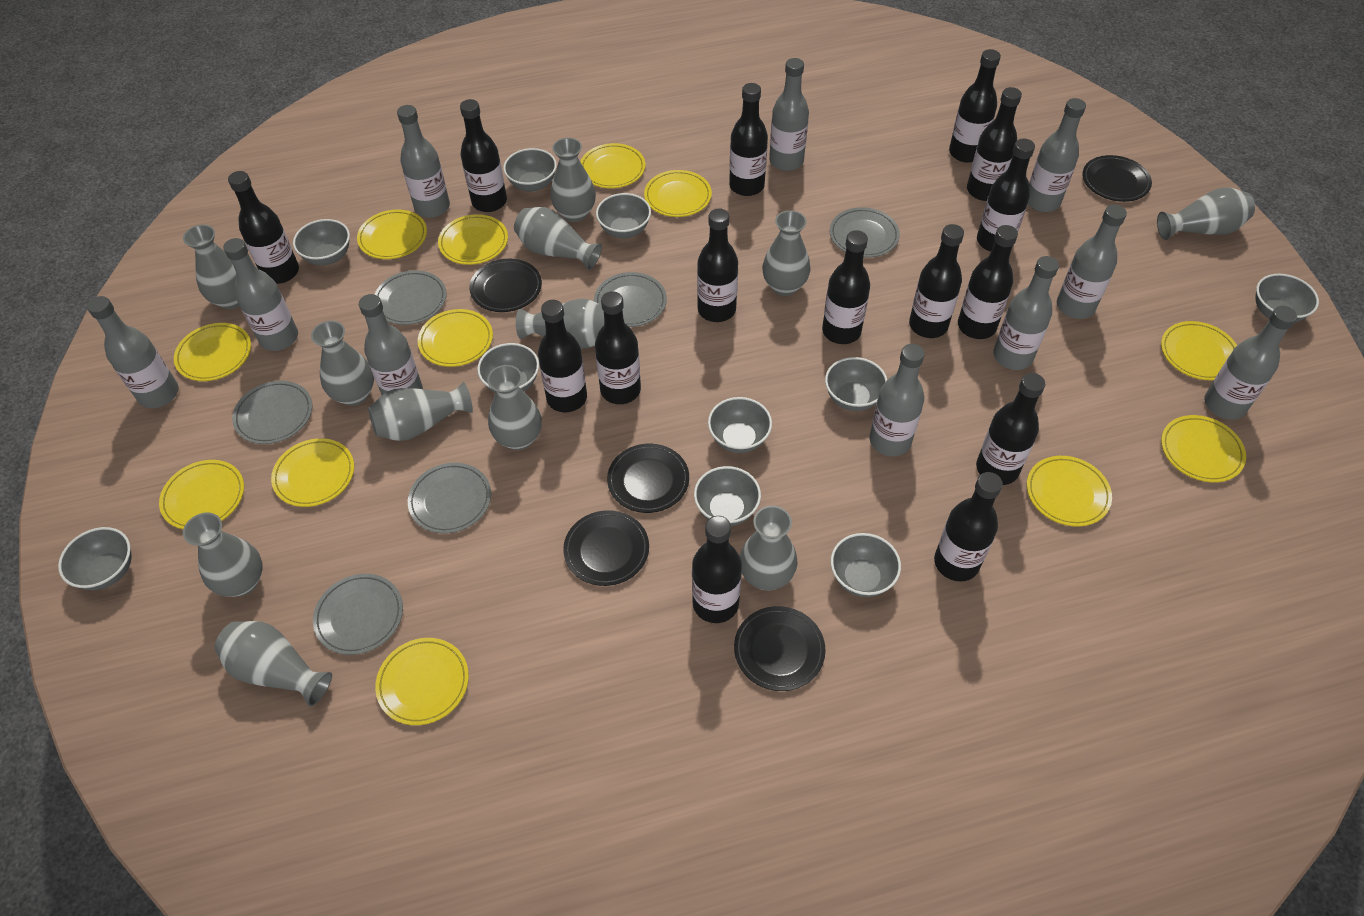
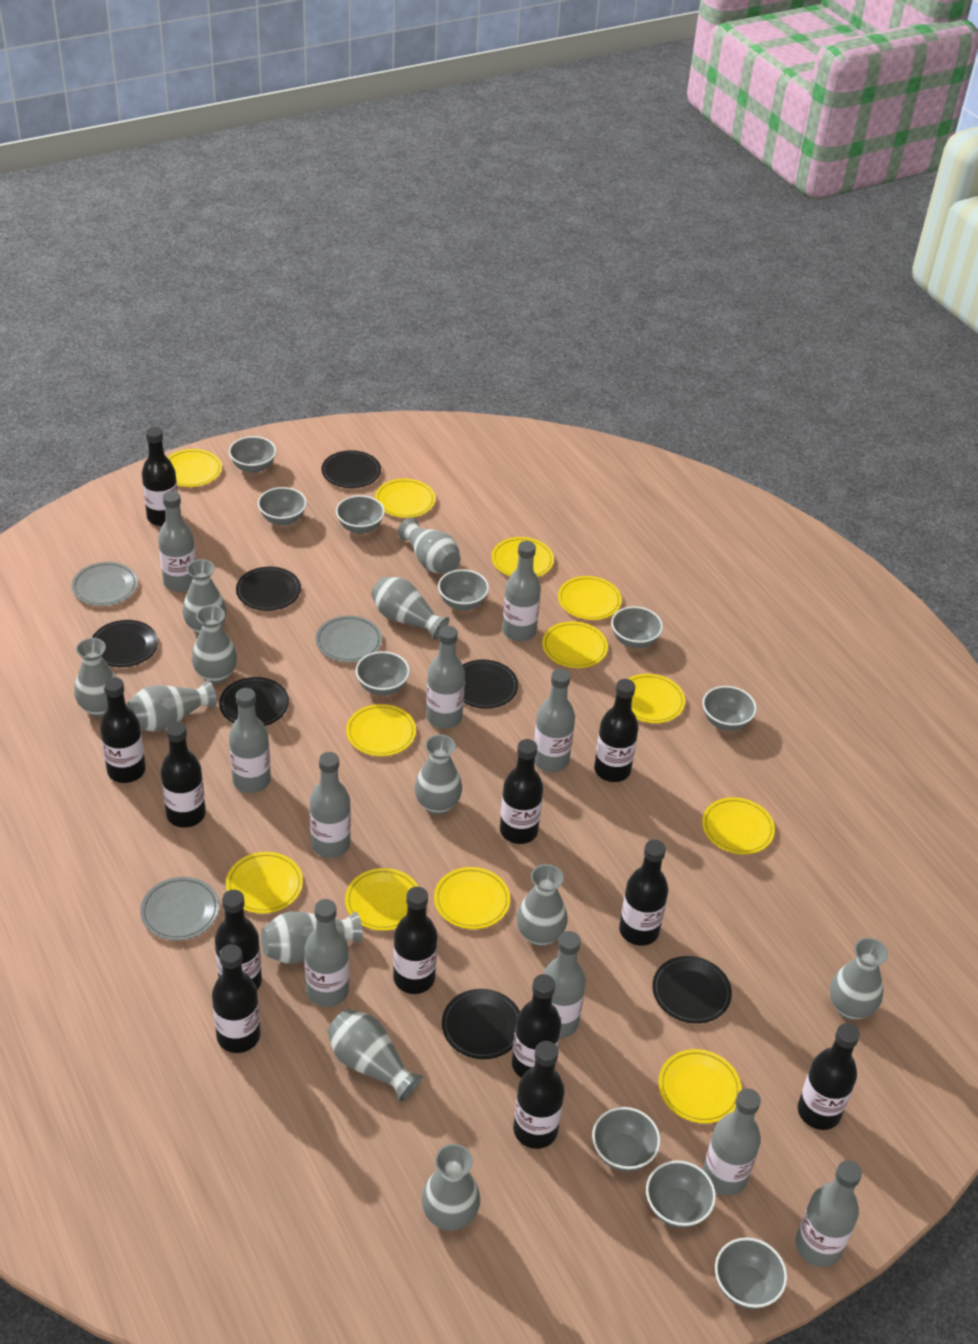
black bottle: [228,171,299,284] [460,99,507,212] [538,300,587,412] [595,291,641,404] [692,516,742,623] [697,208,738,322] [729,83,768,196] [822,230,870,344] [909,224,964,338] [934,472,1003,582] [949,49,1001,163] [958,225,1018,339] [967,87,1022,201] [976,373,1045,485] [977,139,1035,252] = 15 -> [100,677,146,783] [142,427,178,526] [161,721,206,828] [212,944,260,1053] [215,890,262,990] [393,887,438,994] [500,739,543,844] [512,974,561,1078] [513,1041,565,1149] [594,679,639,782] [619,840,668,946] [798,1023,860,1130] = 12
black plate: [469,259,542,312] [563,510,649,586] [607,444,689,513] [734,606,826,691] [1082,155,1152,202] = 5 -> [92,620,158,667] [219,677,289,726] [236,567,301,611] [321,450,381,488] [442,989,520,1059] [463,659,518,709] [652,956,732,1024] = 7
grey plate: [232,381,312,444] [313,574,403,655] [374,270,447,325] [408,463,491,533] [594,272,667,327] [830,207,900,258] = 6 -> [72,562,138,606] [140,877,219,940] [316,615,382,662] = 3

